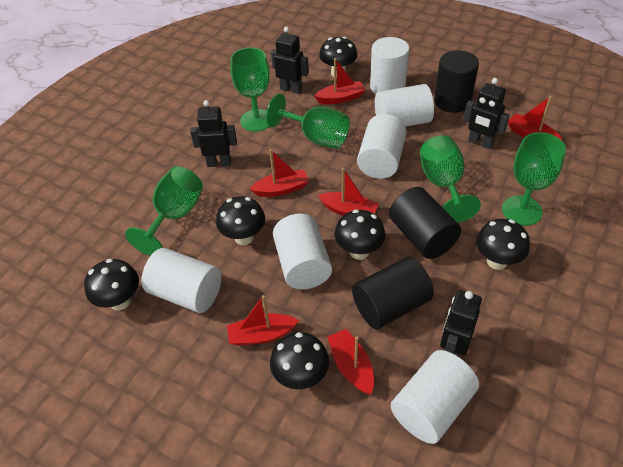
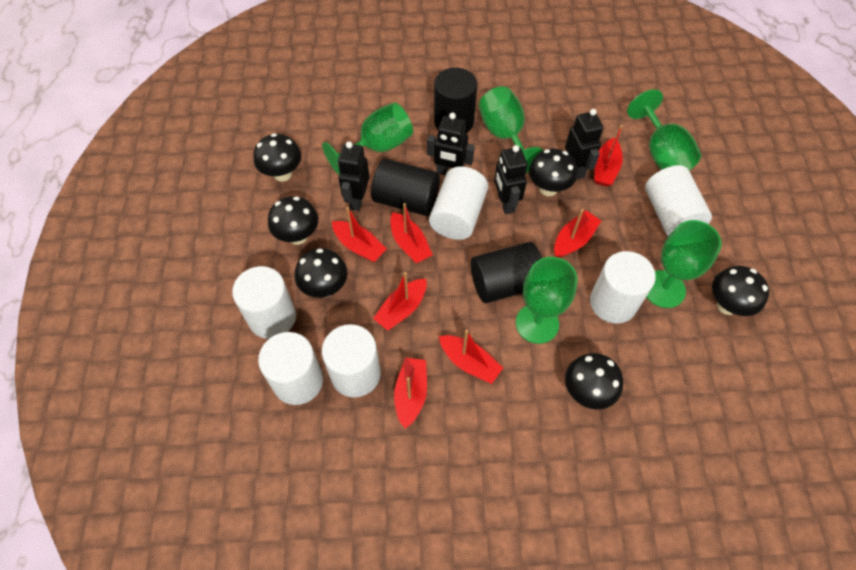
red boat: [227,295,299,346] [250,149,309,197] [314,58,365,104] [318,168,379,216] [327,329,374,395] [508,96,563,141] = 6 -> [332,207,387,262] [373,272,427,331] [390,203,433,263] [394,358,427,428] [439,330,503,384] [554,209,601,258] [594,125,623,187] = 7

